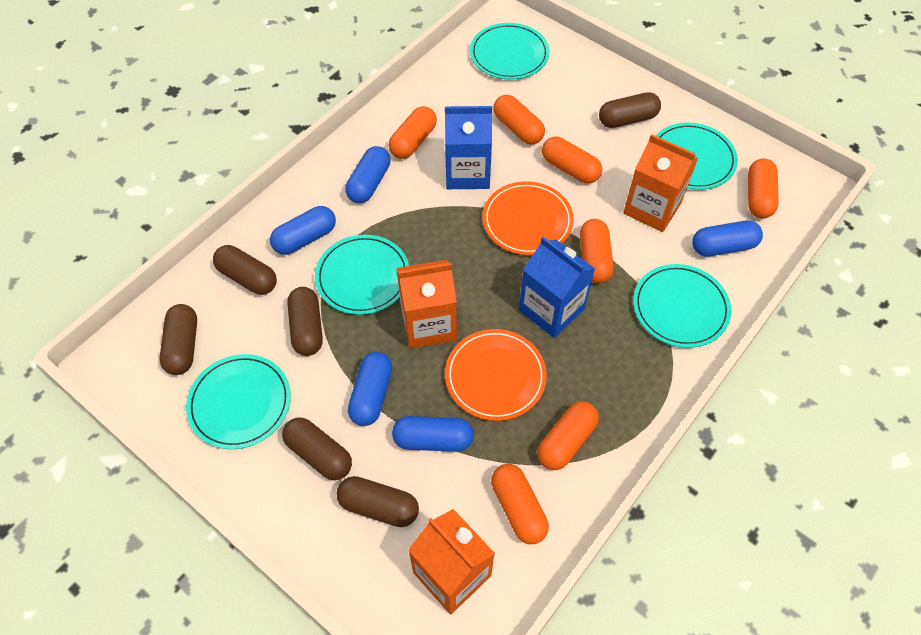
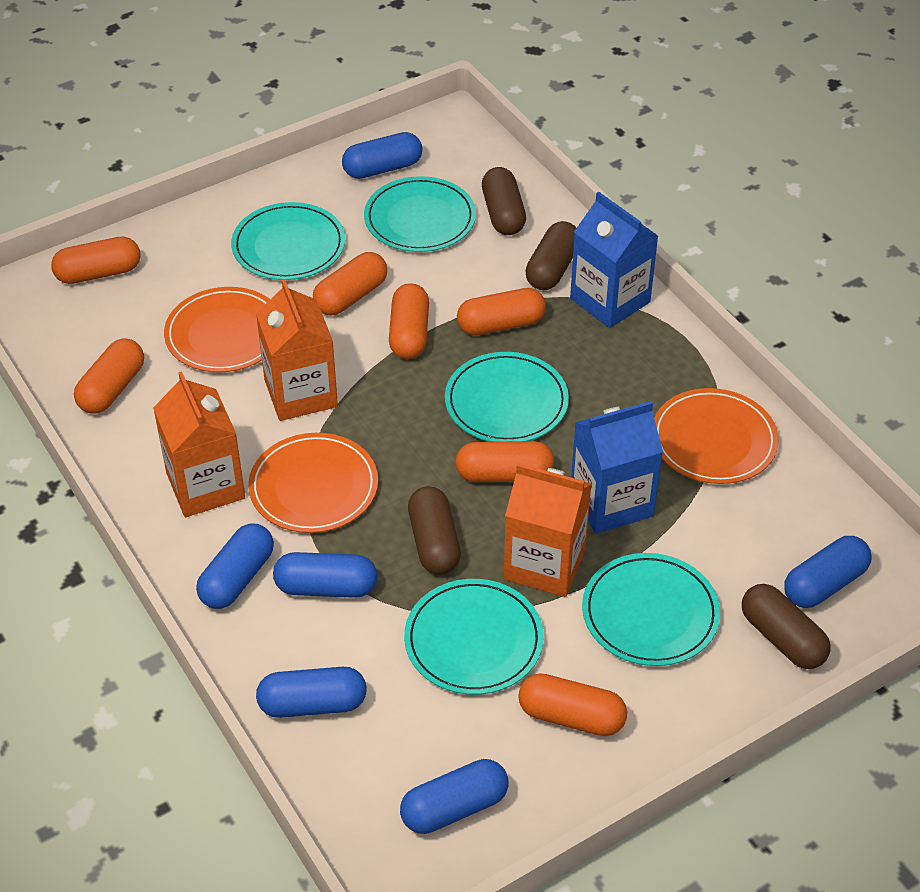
blue capsule: [270,206,336,255] [345,146,390,203] [348,352,392,426] [392,416,474,452] [692,220,763,257] = 5 -> [196,523,274,609] [256,667,367,718] [273,552,377,598] [342,132,422,179] [400,759,508,834] [784,536,872,608] = 6
brown capsule: [160,304,197,375] [213,245,277,295] [282,417,352,480] [287,287,323,356] [337,476,419,527] [599,92,661,128] = 6 -> [408,486,461,575] [482,167,526,235] [525,221,576,290] [742,584,830,669] = 4
orange plate: [445,329,547,421] [483,181,574,255] = 2 -> [164,287,270,373] [248,433,378,533] [654,388,779,484] = 3

